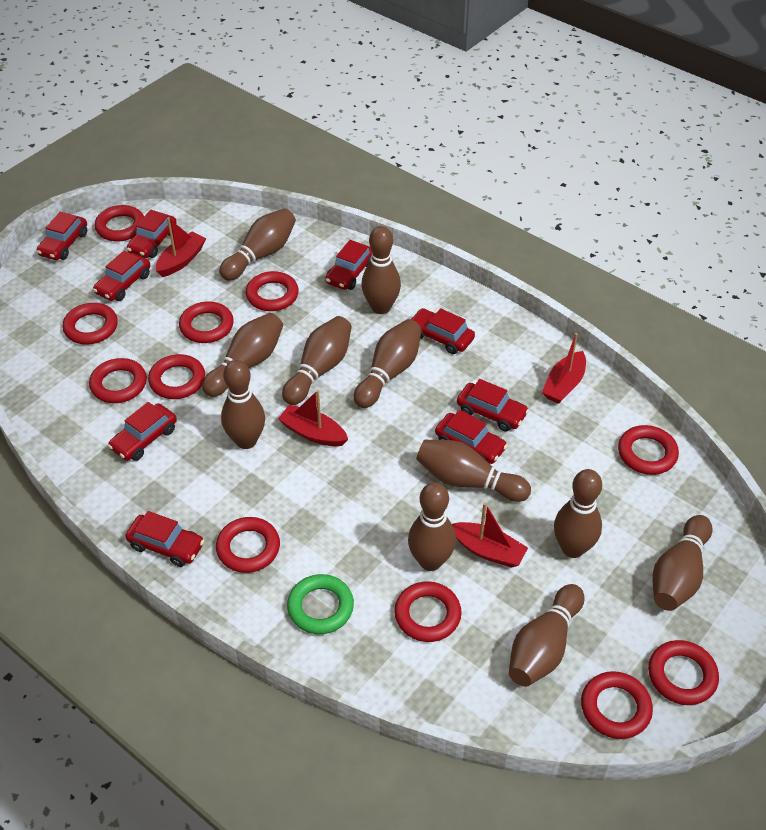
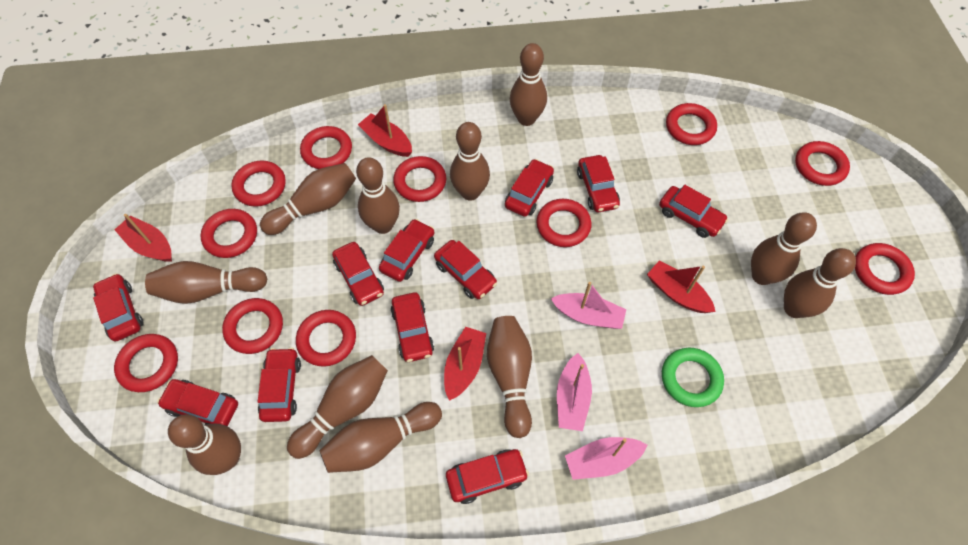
pink boat: none = 0 -> [551,282,627,329] [557,353,592,431] [565,437,647,480] = 3
red car: [37,212,87,260] [93,251,150,301] [108,402,177,461] [125,511,204,567] [127,210,177,258] [325,240,372,290] [410,308,475,354] [435,410,508,464] [457,379,529,432] = 9 -> [93,273,144,341] [157,379,238,426] [258,347,301,422] [332,242,384,306] [379,219,434,282] [391,292,434,362] [434,240,497,299] [446,449,529,504] [505,159,554,217] [577,155,620,212] [659,185,728,238] = 11

